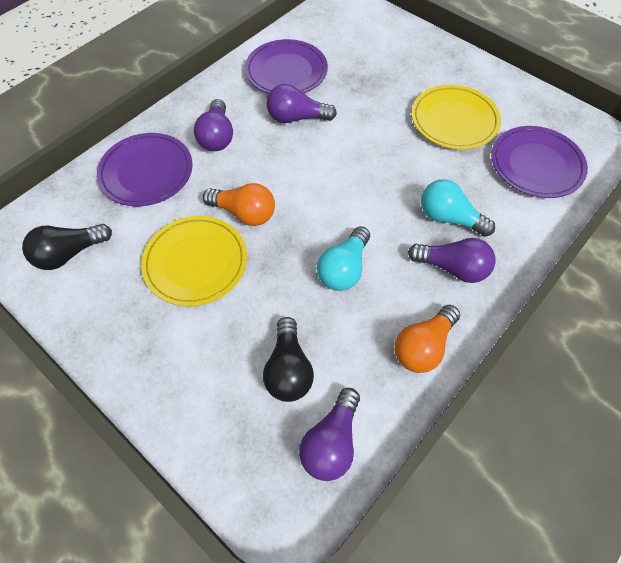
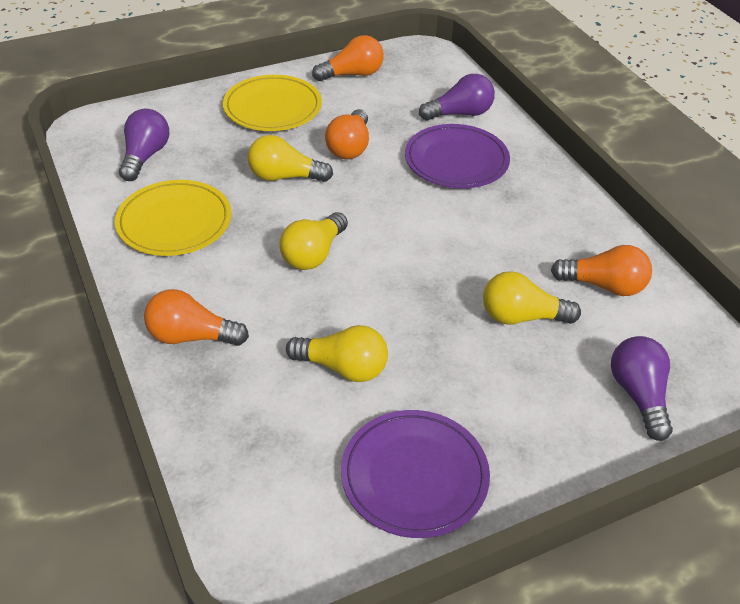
black light bulb: [22,224,112,270] [263,317,314,402] = 2 -> none = 0
orange light bulb: [203,183,275,226] [395,305,460,373] = 2 -> [144,289,249,346] [312,35,384,81] [325,109,369,159] [551,245,652,296] = 4
purple light bulb: [194,99,233,151] [267,84,337,123] [299,388,360,481] [408,238,496,283] = 4 -> [119,109,169,181] [419,74,495,121] [611,336,673,441] = 3
purple plate: [97,133,193,206] [245,39,328,94] [491,126,588,198] = 3 -> [341,410,490,538] [405,124,510,188] = 2
turquoise light bulb: [317,226,370,291] [421,179,495,237] = 2 -> none = 0
yellow light bulb: none = 0 -> [247,135,333,182] [280,212,348,270] [286,325,388,382] [483,271,581,324] = 4

